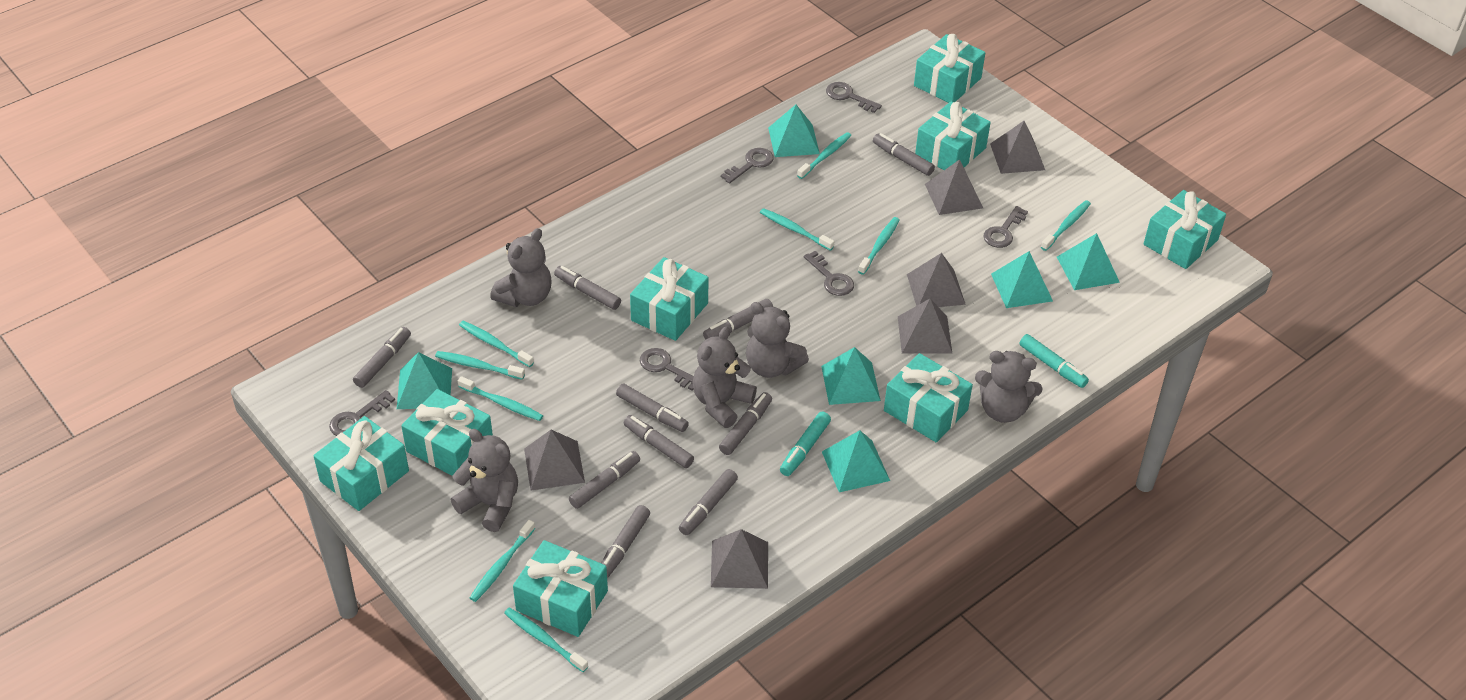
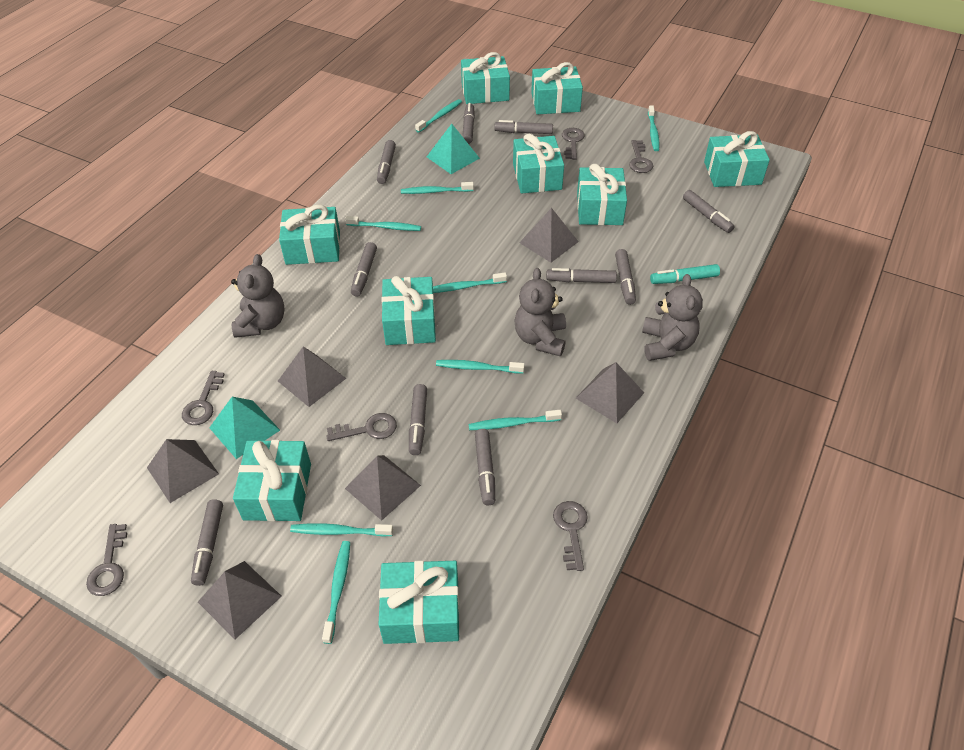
grey teddy bear: [451,429,518,532] [490,228,551,307] [693,327,757,428] [746,302,809,378] [975,351,1043,423] = 5 -> [231,254,285,338] [514,268,566,357] [642,274,703,361] = 3
turquoise gift: [313,416,409,511] [401,389,493,476] [513,540,608,637] [630,257,709,341] [884,353,973,443] [914,34,985,103] [915,101,991,170] [1144,190,1226,269] = 8 -> [233,440,311,521] [279,205,340,265] [379,561,460,644] [382,276,436,345] [461,52,510,104] [513,133,564,194] [531,62,583,114] [577,164,627,225] [704,131,770,187] = 9
turquoise marker: [780,412,831,476] [1019,334,1089,388] = 2 -> [650,264,720,284] = 1
turquoise pyramid: [397,352,452,409] [768,105,820,157] [821,347,881,405] [822,430,890,492] [991,251,1053,308] [1057,233,1120,290] = 6 -> [209,397,280,459] [427,124,480,174] = 2

